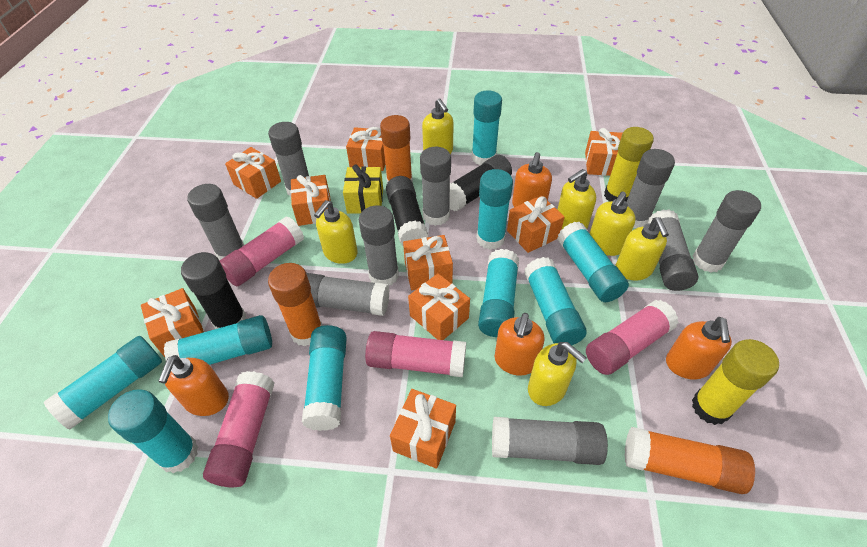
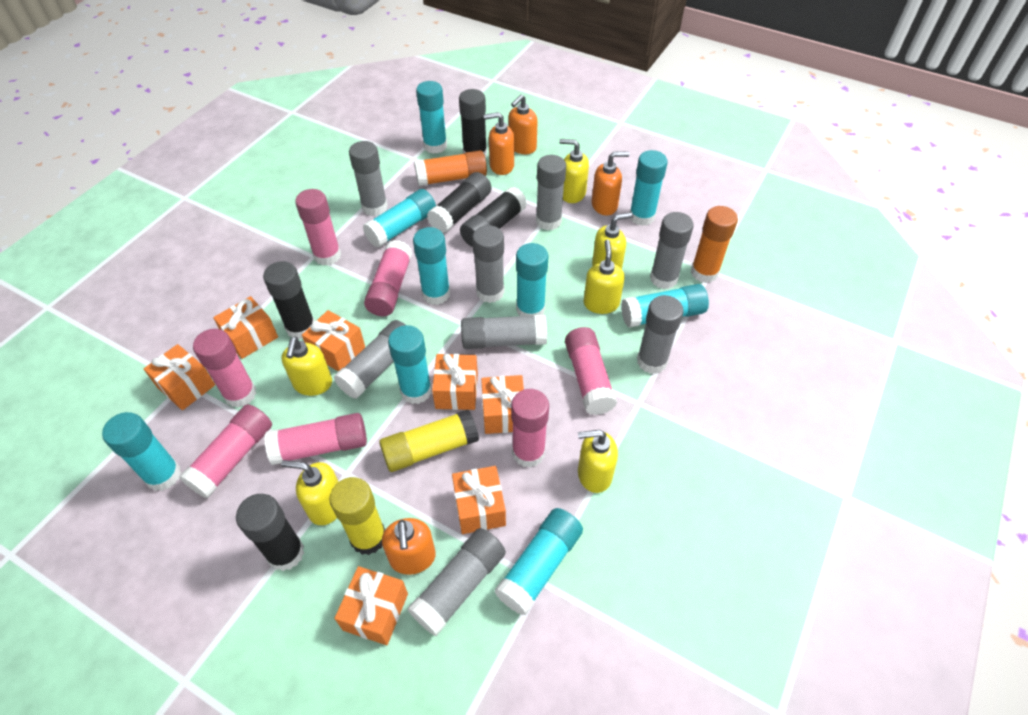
black glue stick: [181,252,247,329] [386,176,428,246] [449,155,512,212] = 3 -> [236,494,304,571] [263,261,315,340] [427,172,491,233] [459,89,487,157] [460,187,527,247] = 5
grey glue stick: [187,184,244,260] [268,122,309,197] [306,273,390,316] [359,206,399,286] [420,147,451,226] [492,417,608,465] [627,149,675,228] [647,209,698,291] [693,190,761,273] = 9 -> [334,320,405,399] [349,141,388,216] [407,528,506,636] [461,314,547,349] [472,225,504,303] [536,155,566,230] [637,295,684,374] [650,212,694,289] = 8
orange gift: [141,288,204,357] [225,147,281,199] [291,175,331,226] [346,127,385,171] [390,389,456,469] [403,235,453,290] [408,273,470,340] [507,195,565,253] [585,128,622,176] = 9 -> [144,344,215,410] [213,296,278,359] [302,310,365,372] [334,566,408,645] [432,354,478,410] [452,466,506,534] [481,375,524,434] = 7
orange glue stick: [268,263,323,347] [380,115,413,183] [625,427,755,494] = 3 -> [414,150,487,186] [691,206,738,283] = 2
pink glue stick: [203,371,275,487] [219,216,304,287] [365,331,466,377] [586,300,679,375] = 4 -> [179,404,272,498] [193,329,257,408] [264,413,367,465] [295,189,341,266] [364,240,412,316] [511,389,549,467] [565,327,617,415] = 7
yellow gift: [343,164,383,214] = 1 -> none = 0

